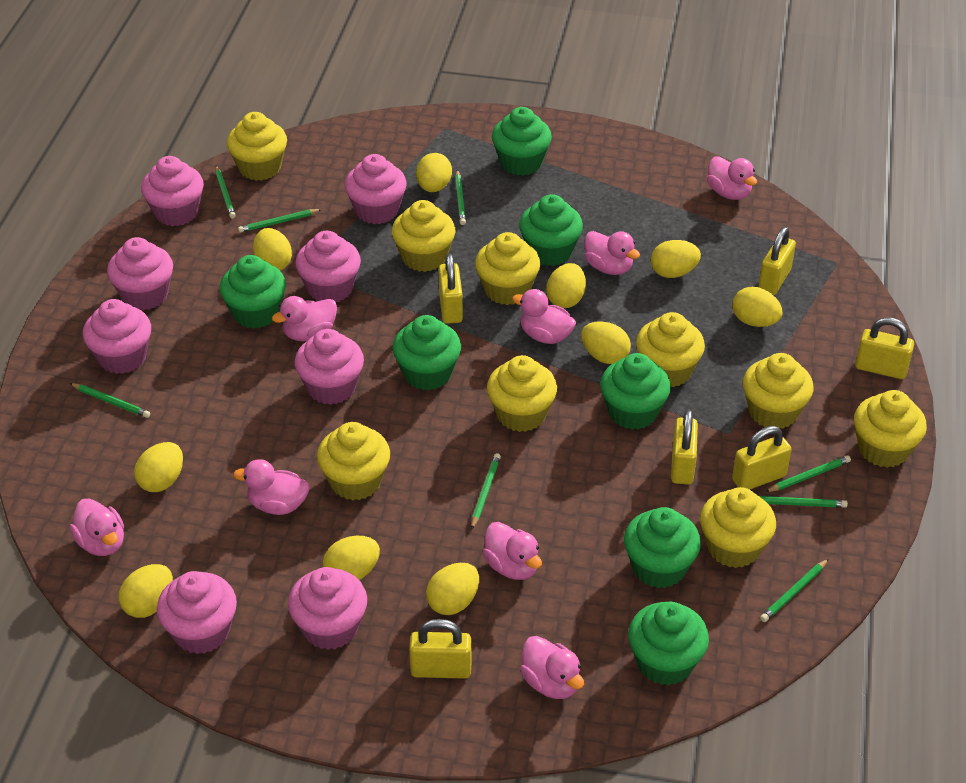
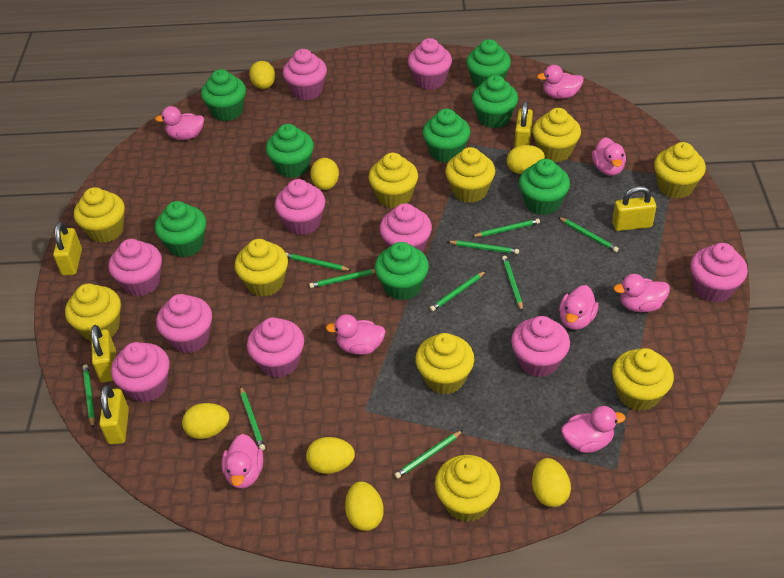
green cupcake: [220,255,286,329] [393,315,461,390] [492,107,552,176] [519,194,583,266] [600,353,671,430] [624,507,701,588] [628,602,709,685] = 7 -> [155,201,206,257] [201,69,246,121] [266,124,314,178] [375,242,429,300] [423,109,470,163] [466,39,511,87] [472,75,518,128] [519,159,570,215] = 8
green pencil: [70,383,150,418] [215,166,236,218] [238,209,322,233] [455,170,466,225] [471,453,501,530] [759,496,848,508] [760,559,828,622] [765,455,851,492] = 8 -> [83,364,95,428] [240,386,265,451] [286,253,352,271] [309,269,376,288] [394,430,463,479] [430,271,486,311] [447,240,519,254] [472,219,540,237] [502,256,523,312] [558,217,619,252] = 10
pink cupcake: [83,299,151,374] [107,237,173,310] [141,156,204,226] [157,571,237,654] [288,567,367,650] [294,329,364,405] [295,231,361,302] [345,154,407,224] = 8 -> [108,239,162,296] [111,342,170,403] [156,294,212,353] [247,317,304,378] [275,179,325,235] [283,49,327,100] [380,203,432,252] [408,38,452,90] [511,316,570,377] [690,243,748,302] = 10
yellow cupcake: [227,112,287,181] [317,422,390,500] [392,200,455,272] [475,232,540,305] [487,355,557,432] [636,312,705,387] [700,487,776,568] [743,353,813,429] [854,390,927,468] = 9 -> [65,284,121,341] [74,187,125,243] [235,239,288,297] [368,153,418,208] [415,333,474,394] [435,455,500,522] [445,147,495,203] [533,108,581,162] [612,348,674,411] [654,142,706,198] = 10
yellow egg: [119,564,173,618] [134,442,183,492] [253,228,292,271] [323,536,380,580] [416,153,452,192] [426,563,479,615] [546,263,586,308] [581,321,631,364] [651,240,701,278] [733,287,782,327] = 10 -> [182,403,229,439] [249,61,275,89] [306,437,355,474] [310,158,339,190] [345,481,384,531] [507,145,545,174] [532,458,571,507] = 7
yellow padlock: [409,619,471,679] [438,254,463,324] [671,410,698,485] [732,426,792,490] [758,227,796,295] [855,317,914,379] = 6 -> [53,222,82,276] [91,325,116,383] [99,385,129,445] [514,101,533,148] [612,186,656,231] = 5

